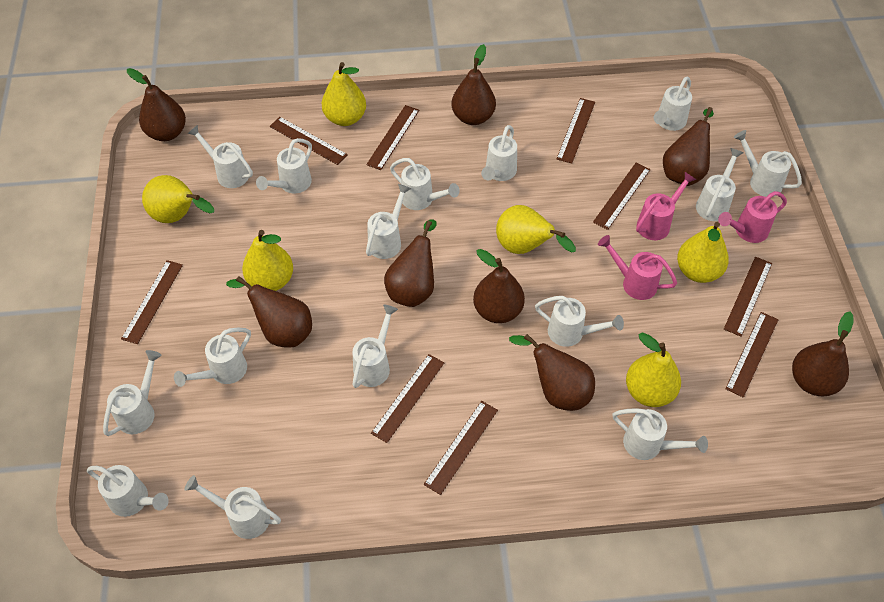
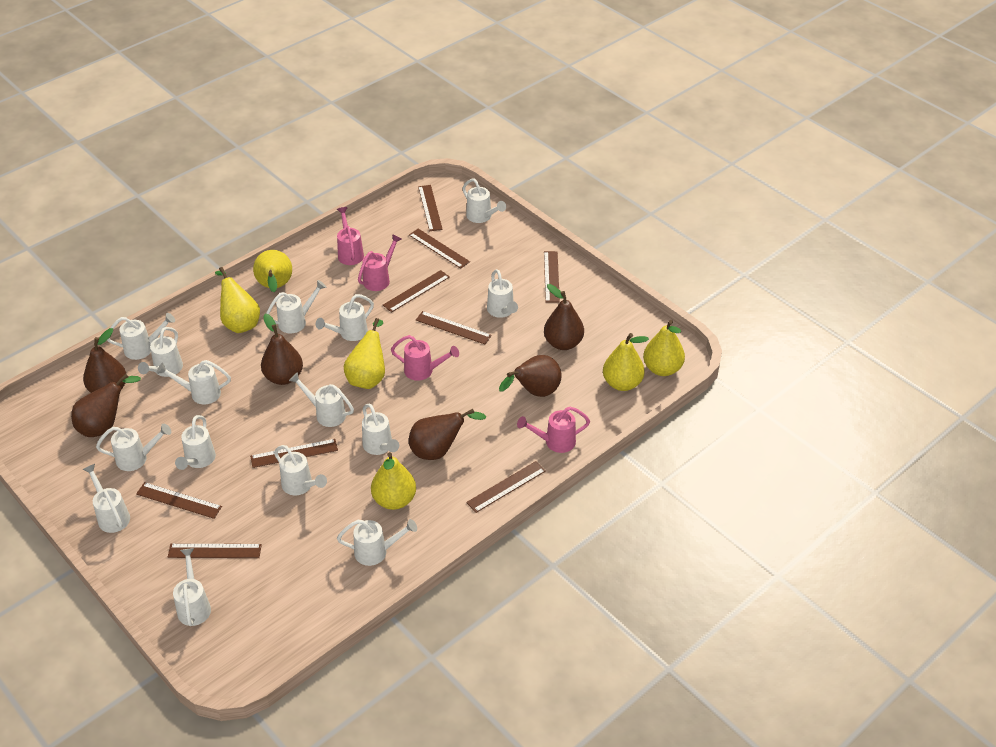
brown pear: [127,68,186,141] [226,276,312,348] [384,219,437,307] [452,44,496,125] [473,249,525,323] [509,334,595,411] [663,107,714,186] [792,312,853,397] = 8 -> [71,374,141,437] [83,328,126,393] [261,314,303,385] [409,409,487,460] [499,355,562,397] [544,284,584,350] = 6
pink watering can: [598,235,677,300] [636,172,696,240] [718,191,787,243] = 3 -> [337,207,364,265] [358,234,401,291] [391,335,459,381] [517,407,590,453] = 4

